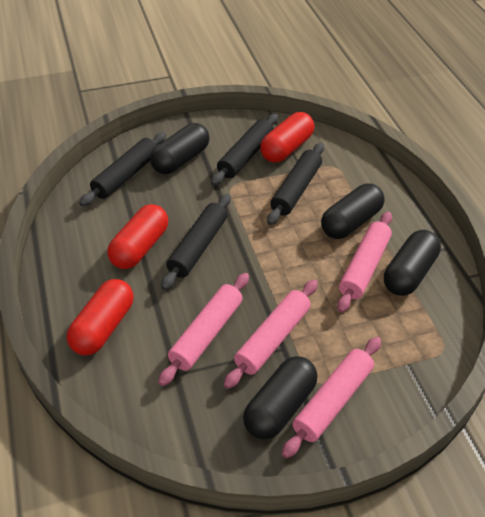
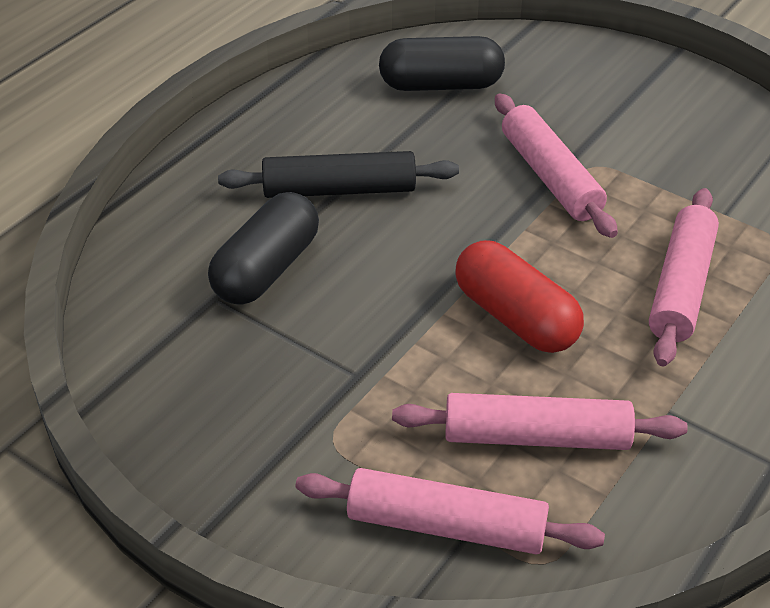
black capsule: [150,123,210,174] [243,356,318,439] [321,183,385,239] [384,230,441,296] = 4 -> [208,192,319,304] [379,36,505,91] = 2
black rolling pin: [79,132,166,206] [161,194,231,290] [211,114,278,186] [267,143,324,225] = 4 -> [218,151,459,198] = 1
red capsule: [67,279,134,355] [107,204,168,269] [260,112,314,163] = 3 -> [455,240,584,353] = 1

